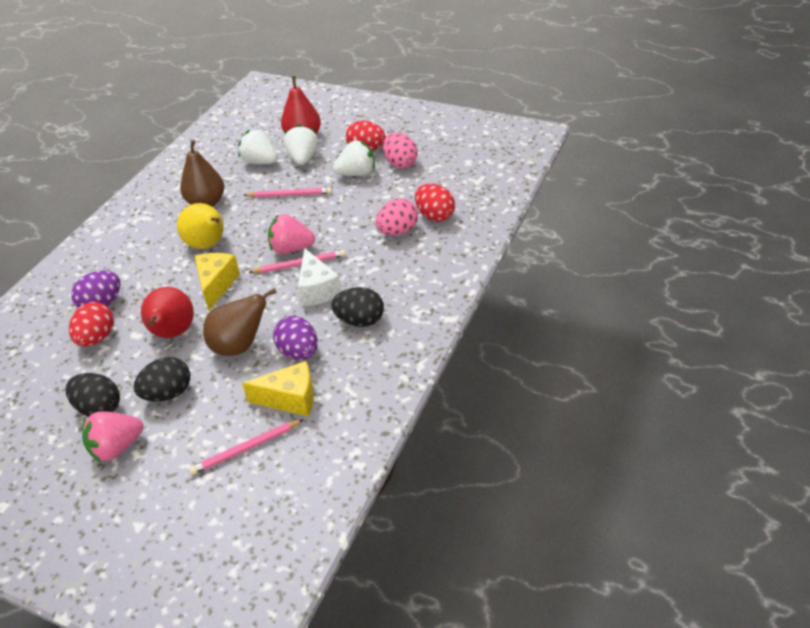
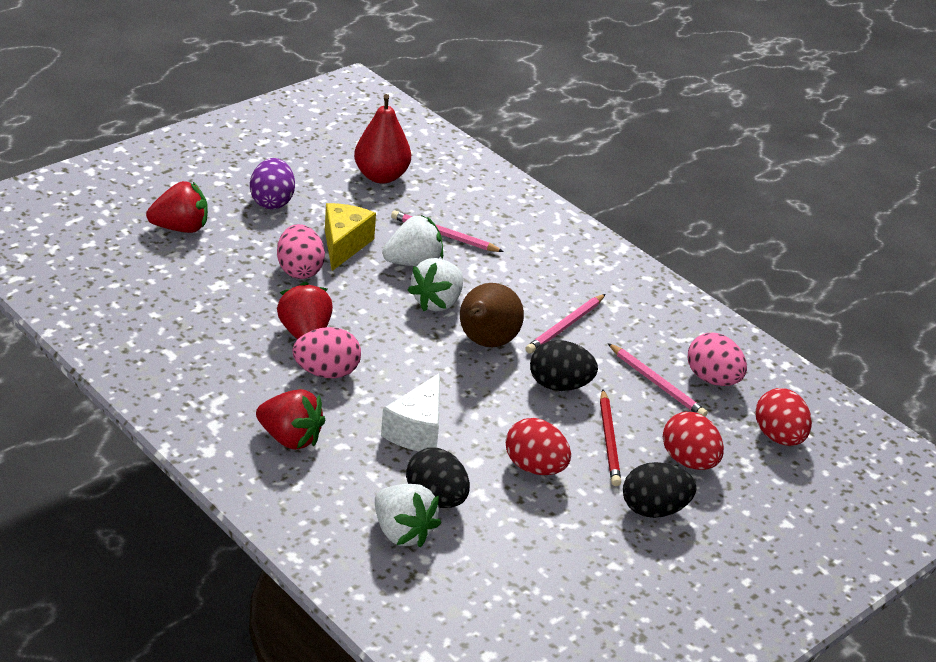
brown pear: [180,140,224,207] [203,288,277,356] = 2 -> [460,283,524,347] = 1
pink egg: [375,199,418,236] [383,133,418,168] = 2 -> [277,224,325,279] [292,327,361,378] [688,333,747,386] = 3
pink strawberry: [82,411,143,463] [268,214,315,254] = 2 -> none = 0
purple egg: [71,270,121,308] [273,316,318,360] = 2 -> [250,158,295,209] = 1
red pear: [141,287,194,338] [281,76,321,134] = 2 -> [354,94,411,184] = 1
red pencil: none = 0 -> [600,389,621,486] = 1
red strawberry: none = 0 -> [146,181,208,233] [256,389,326,450] [277,282,333,339] = 3
yellow cheese: [195,253,240,310] [242,361,314,416] = 2 -> [325,203,376,271] = 1
yellow pear: [177,203,224,249] = 1 -> none = 0

